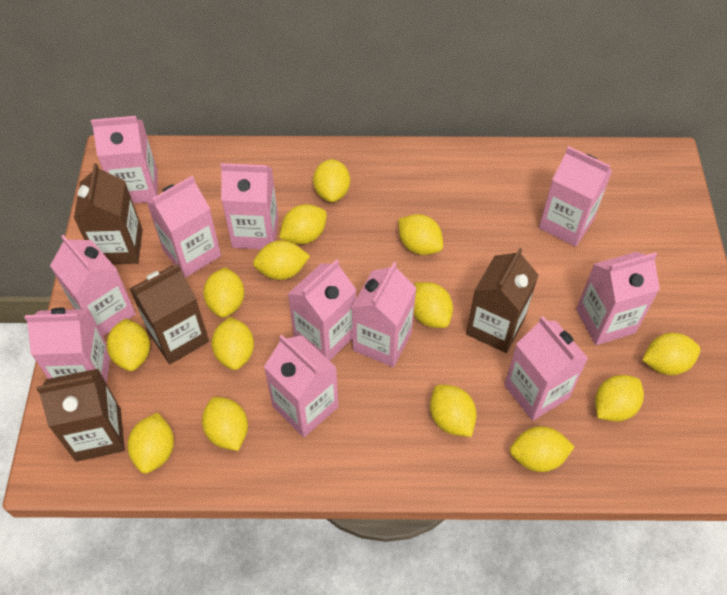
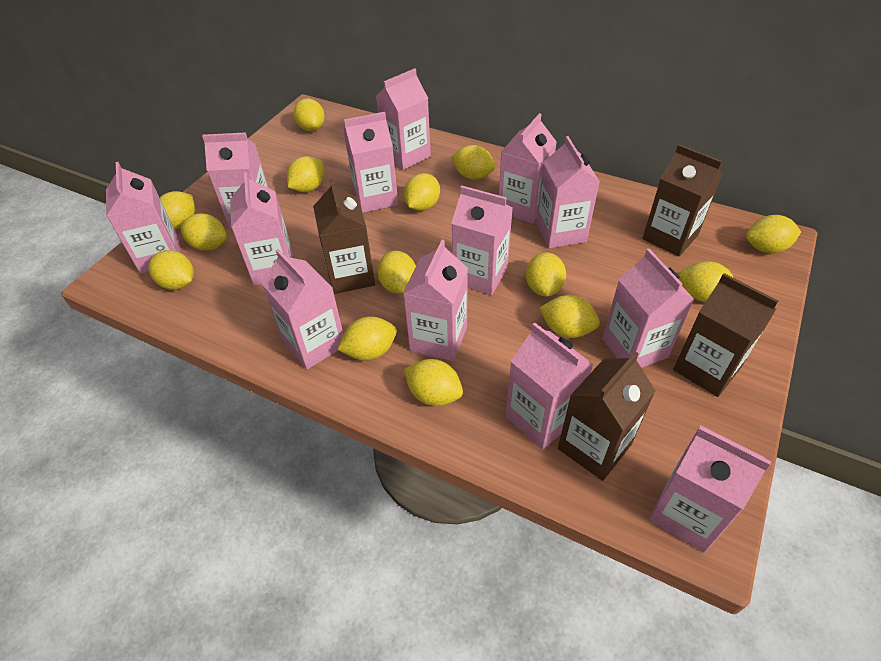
pink carton: [24,308,110,383] [50,235,136,336] [91,116,158,203] [147,176,221,277] [220,163,278,249] [264,335,339,437] [288,259,357,361] [352,262,416,367] [504,316,588,421] [539,146,613,247] [576,252,660,345] = 11 -> [106,162,181,274] [202,132,268,229] [230,172,293,286] [262,249,344,369] [344,112,398,213] [376,68,431,170] [403,240,468,361] [451,185,512,295] [499,113,557,223] [506,323,594,450] [536,136,600,248] [602,249,694,368] [649,425,771,553] = 13

